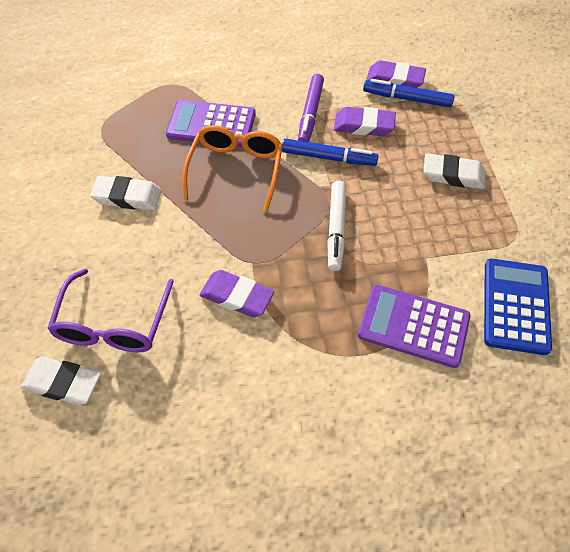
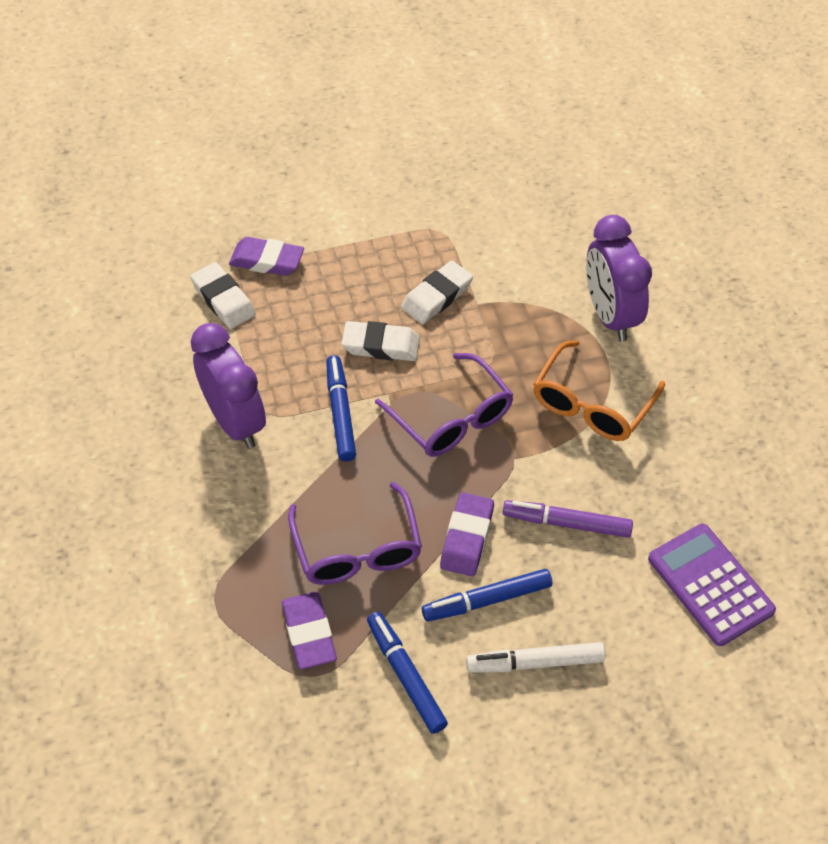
blue calculator: [484,258,552,355] = 1 -> none = 0
blue marker: [282,139,379,166] [363,79,454,107] = 2 -> [326,355,356,462] [367,612,448,734] [422,569,552,621] = 3
purple calculator: [166,100,256,148] [358,285,471,368] = 2 -> [648,524,776,646] = 1
purple clock: none = 0 -> [191,323,266,448] [586,215,652,341] = 2
purple glasses: [47,268,174,353] = 1 -> [288,482,422,585] [375,353,514,457] = 2

